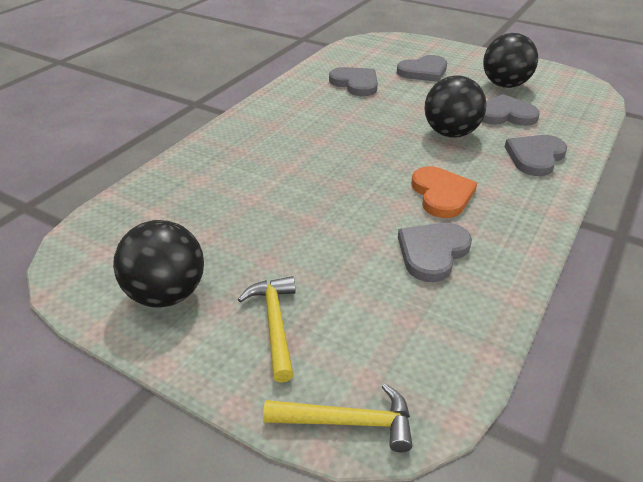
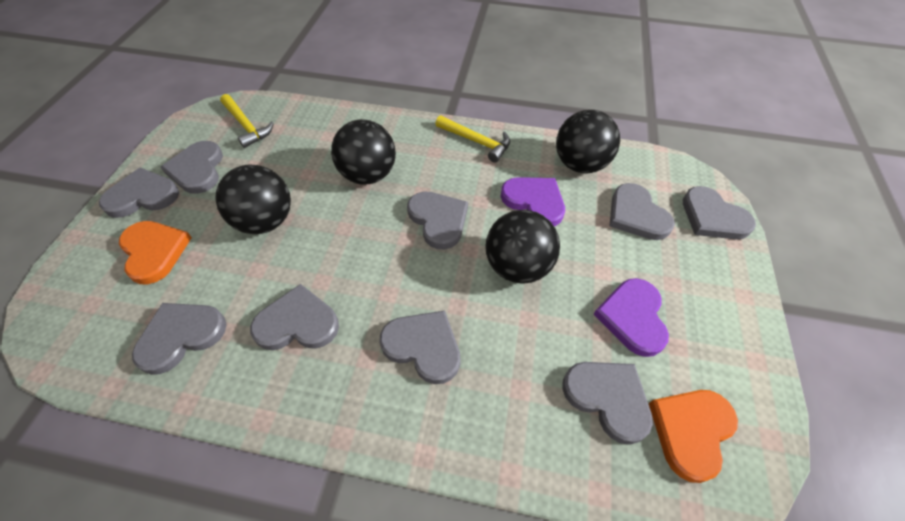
black ball: [113,220,204,308] [424,76,487,138] [483,33,538,88] = 3 -> [215,165,291,234] [331,119,396,185] [485,210,560,284] [556,110,620,173] = 4
grey heart: [329,67,378,96] [397,55,447,82] [398,223,472,282] [482,94,540,126] [505,135,567,176] = 5 -> [99,168,179,218] [132,303,227,375] [161,141,223,194] [250,284,339,350] [379,310,461,384] [407,191,468,249] [562,362,653,445] [609,183,675,240] [683,186,756,240] = 9
orange heart: [411,166,477,218] = 1 -> [119,221,192,285] [649,390,738,483] = 2
purple heart: none = 0 -> [501,177,565,226] [593,278,669,357] = 2

